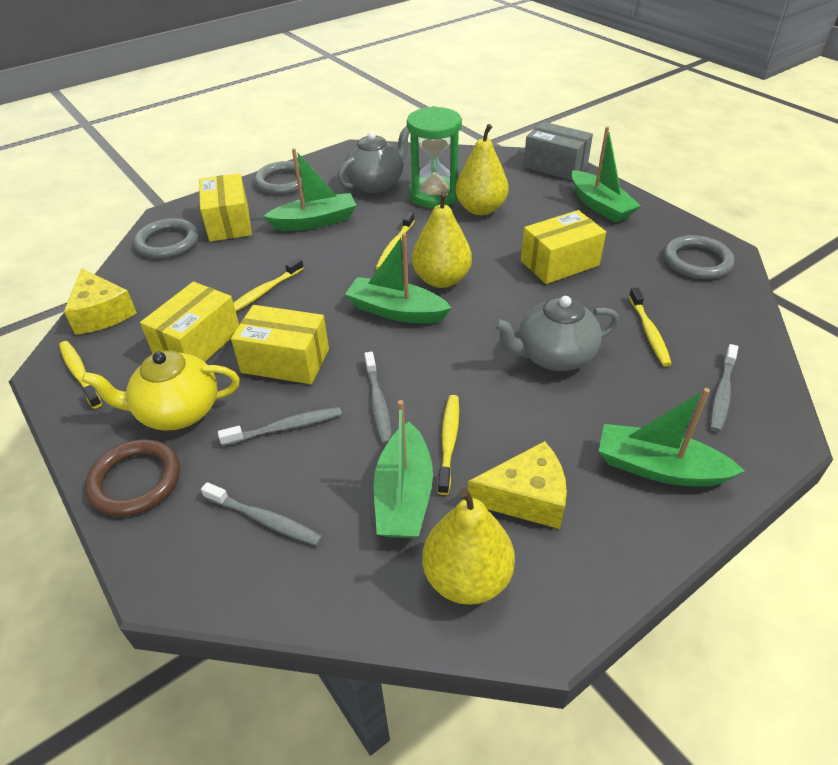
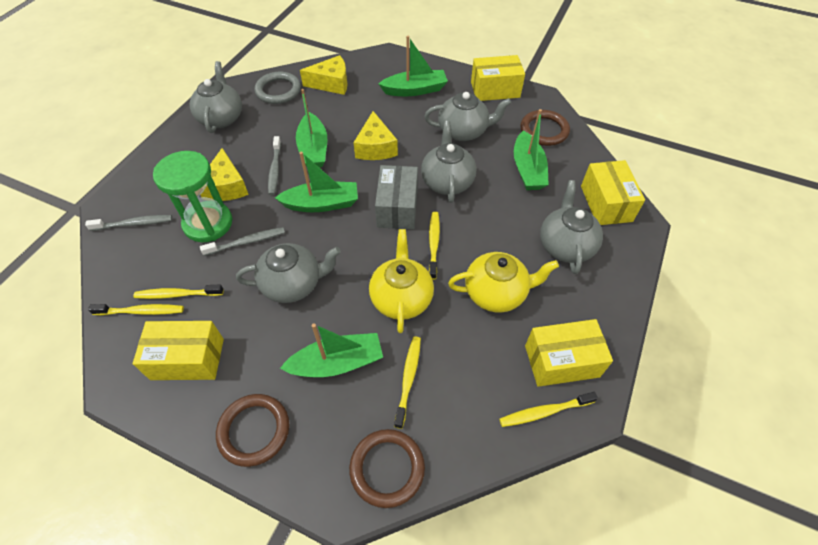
brown ring: [85,439,180,517] = 1 -> [216,394,289,467] [349,429,425,508] [520,110,570,146] = 3
grey ring: [133,218,199,259] [254,161,303,195] [664,235,734,279] = 3 -> [255,72,301,104] = 1
grey teapot: [338,125,410,193] [493,296,619,371] = 2 -> [190,61,242,133] [236,243,341,303] [421,121,476,203] [424,92,511,141] [540,180,603,274] = 5
grey toothbrush: [201,482,322,546] [218,407,342,446] [364,352,392,445] [710,344,738,432] = 4 -> [85,215,172,231] [200,227,285,256] [268,136,281,195] = 3
yellow cheese: [64,268,137,335] [468,441,567,529] = 2 -> [200,148,249,201] [300,55,348,95] [353,111,398,160] = 3
yellow pear: [412,191,472,288] [422,488,515,605] [455,124,508,215] = 3 -> none = 0
yellow teapot: [82,350,240,431] = 1 -> [369,229,434,333] [448,252,559,312] = 2

